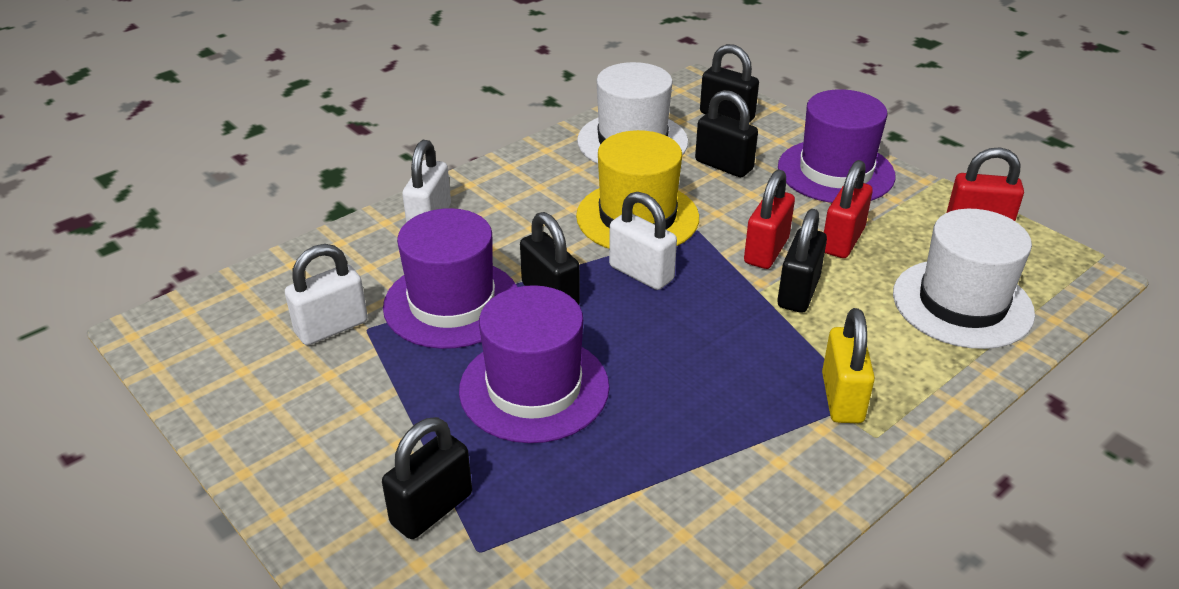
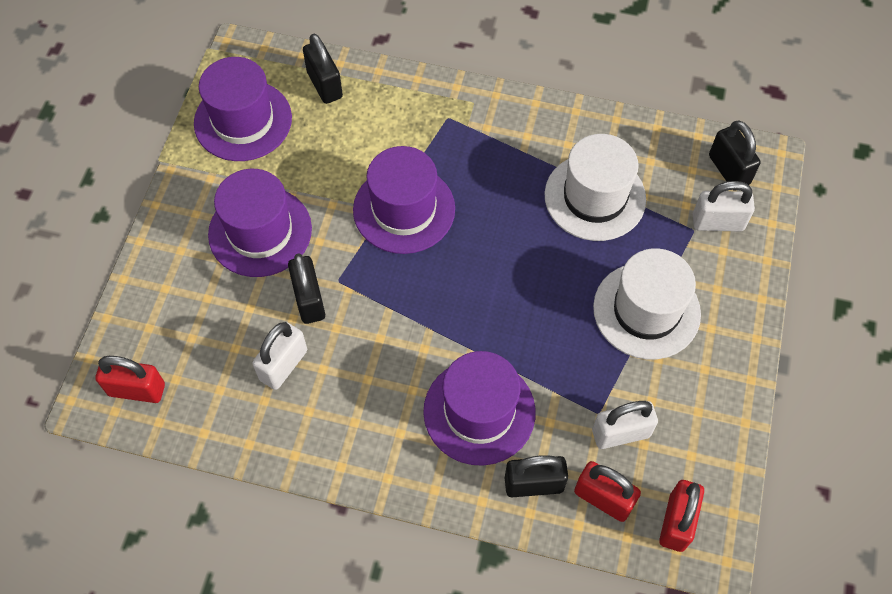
black padlock: [382,417,472,539] [520,212,580,305] [695,90,758,177] [700,44,759,123] [777,209,827,313] = 5 -> [288,253,325,324] [303,34,343,104] [505,455,568,497] [709,121,761,191] = 4
purple hat: [383,208,517,349] [459,285,609,443] [778,89,896,203] = 3 -> [194,57,292,161] [208,169,312,277] [353,146,455,254] [423,351,536,466] = 4
yellow hat: [576,130,699,249] = 1 -> none = 0
yellow padlock: [822,308,875,423] = 1 -> none = 0

